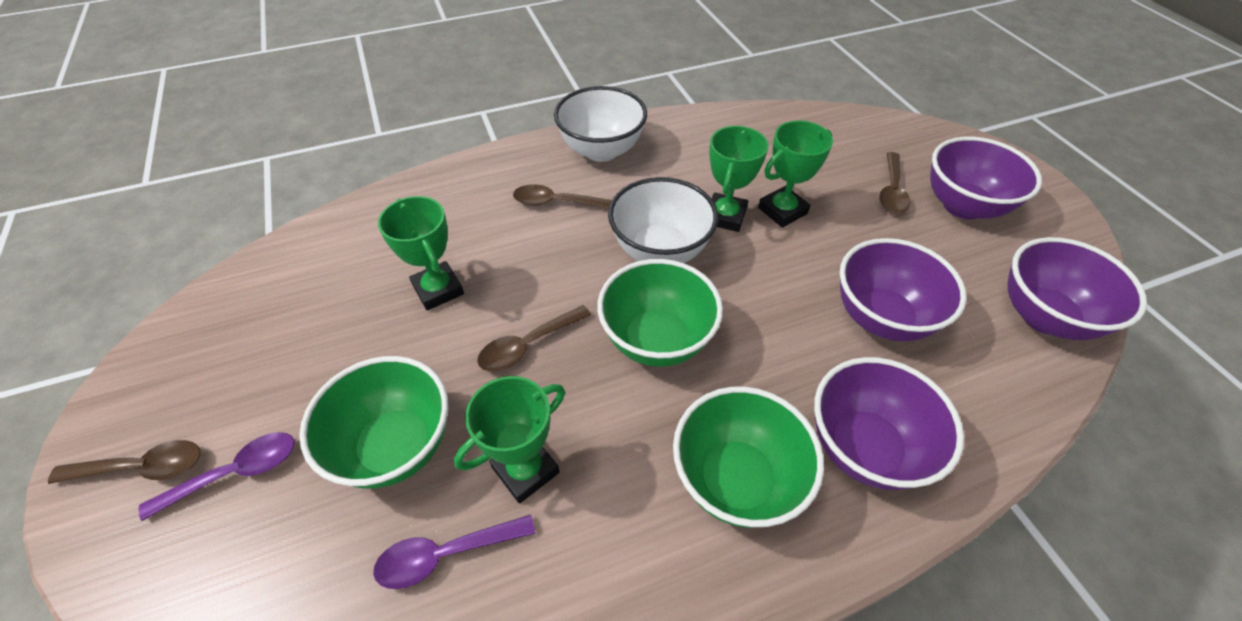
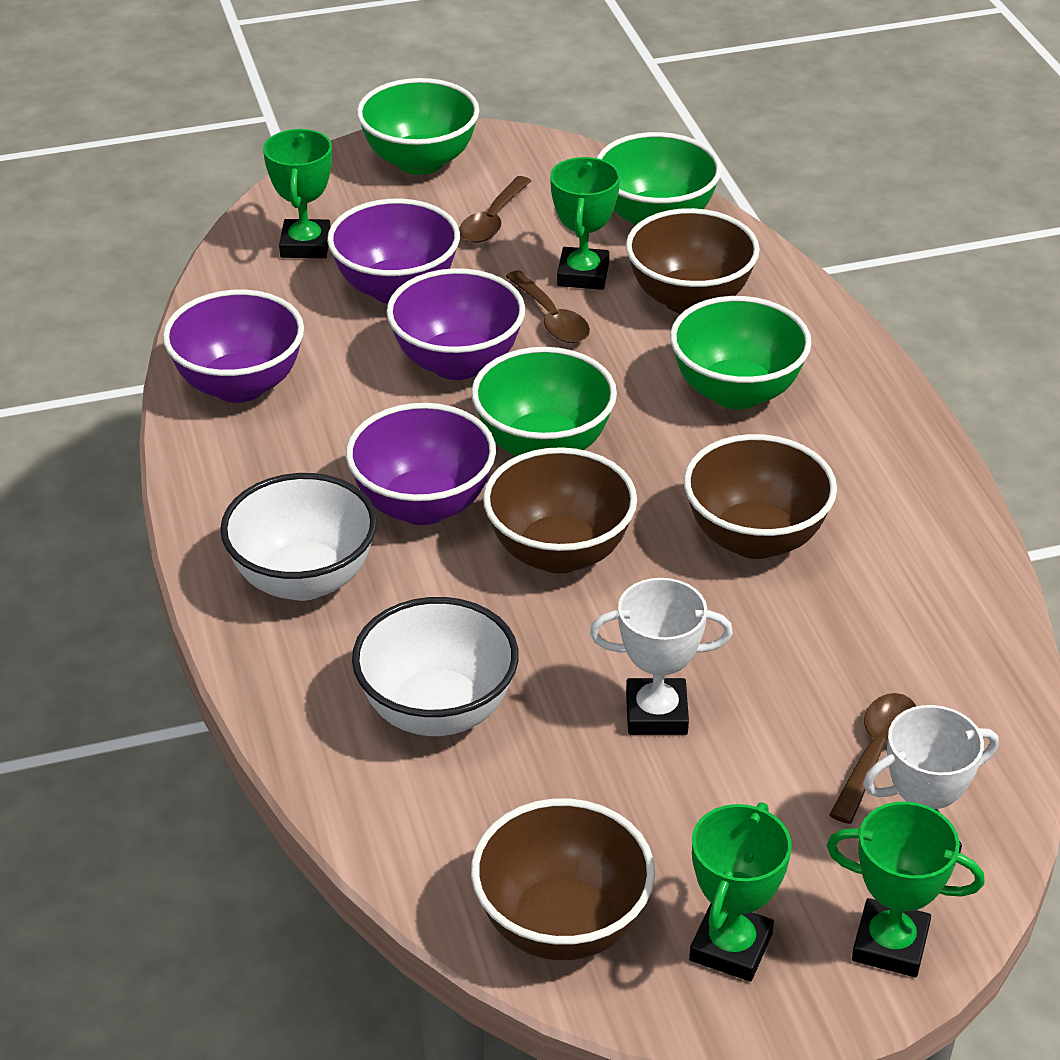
brown bowl: none = 0 -> [471,798,655,960] [483,447,637,573] [626,208,760,314] [684,434,837,559] = 4
brown spoon: [48,440,201,484] [477,305,591,371] [513,184,612,209] [879,152,911,214] = 4 -> [459,176,531,243] [505,270,590,343] [829,693,916,824] = 3
green bowl: [299,356,448,489] [597,259,723,367] [673,386,824,528] = 3 -> [357,78,480,175] [471,347,617,456] [597,132,722,226] [670,296,812,409] = 4
purple spoon: [138,432,294,521] [373,515,536,589] = 2 -> none = 0
white trophy: none = 0 -> [590,578,733,735] [863,705,998,853] = 2

